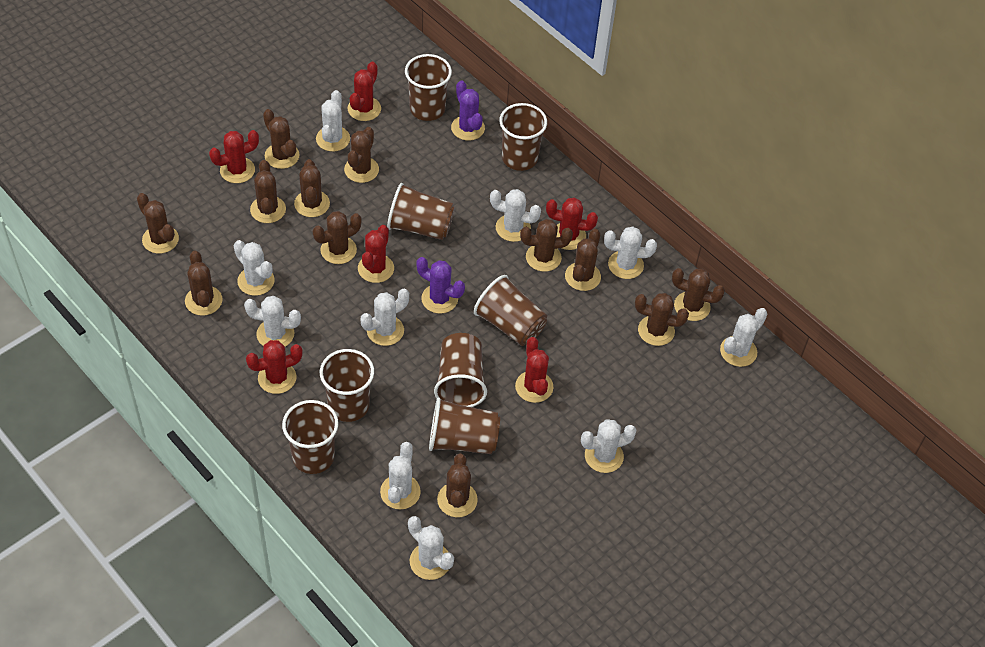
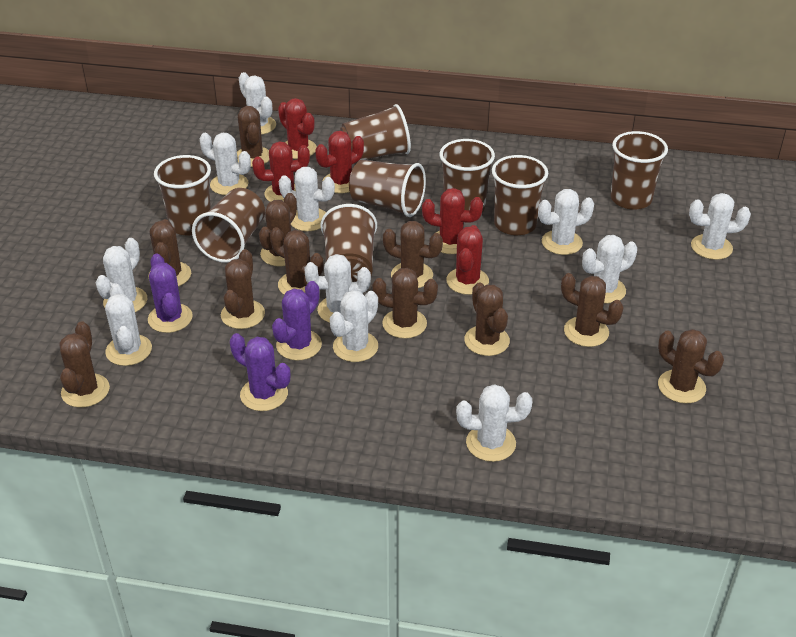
brown cactus: [137,193,179,254] [185,251,222,316] [250,160,286,223] [263,109,300,169] [294,159,330,217] [313,211,362,264] [344,127,379,183] [437,454,478,517] [520,219,573,272] [565,229,601,291] [635,293,689,346] [672,268,725,321] = 12 -> [60,321,110,408] [148,219,191,286] [221,249,265,329] [237,106,269,167] [259,193,297,267] [270,227,324,295] [372,268,438,339] [383,221,443,288] [464,282,510,356] [561,273,624,347] [658,329,724,403] = 11
purple cactus: [416,257,465,314] [451,80,485,141] = 2 -> [148,254,193,333] [230,333,290,411] [272,281,322,361] = 3
red cactus: [209,130,259,183] [246,340,303,394] [348,62,381,121] [358,225,394,283] [515,337,553,403] [546,198,598,250] = 6 -> [252,142,310,202] [278,98,317,159] [316,131,364,193] [422,188,483,254] [446,225,489,295] = 5
white cactus: [234,240,275,296] [244,296,301,347] [316,90,350,152] [361,289,409,346] [380,442,421,510] [408,516,454,580] [490,189,541,242] [581,419,636,473] [604,226,657,279] [720,308,767,367] = 10 -> [96,238,147,312] [105,284,152,366] [200,133,251,195] [239,72,276,135] [279,167,335,231] [304,254,371,323] [330,290,378,362] [456,384,532,462] [538,189,594,255] [582,235,637,304] [689,193,751,260] = 11

